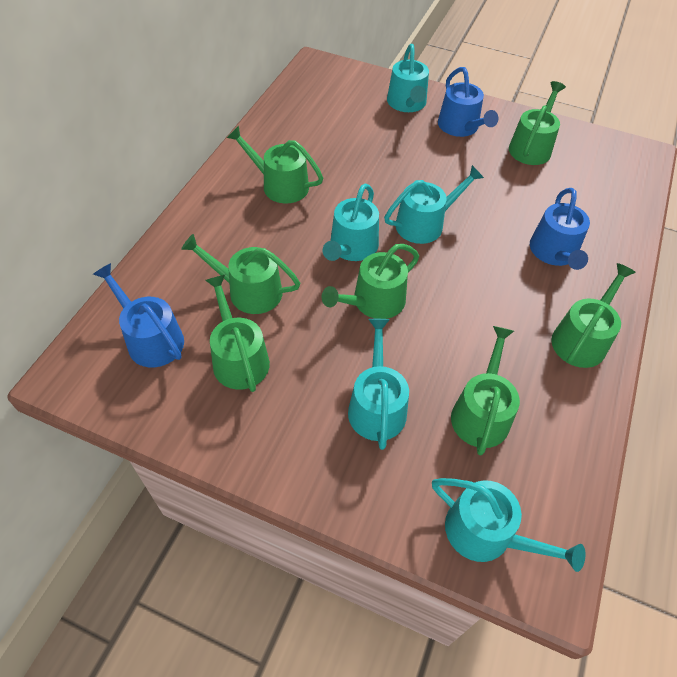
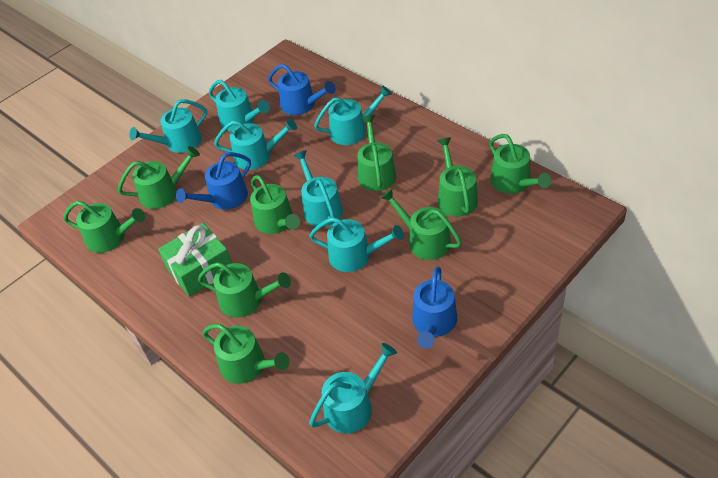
green gift: none = 0 -> [158,223,232,297] = 1
green watering can: [181,234,300,314] [205,275,270,392] [227,126,323,204] [322,244,419,319] [451,326,520,455] [509,81,566,165] [551,263,636,368] = 7 -> [64,201,145,253] [118,146,200,209] [198,262,291,318] [202,324,290,384] [250,175,300,234] [357,115,396,191] [381,189,462,260] [437,137,478,217] [489,134,551,194] = 9
turquoise watering can: [322,183,379,261] [348,319,409,450] [384,165,484,244] [387,44,429,112] [432,478,586,572] = 5 -> [129,99,207,153] [209,80,270,131] [214,118,297,170] [293,150,343,227] [309,217,404,272] [309,343,397,433] [314,85,392,145] = 7

